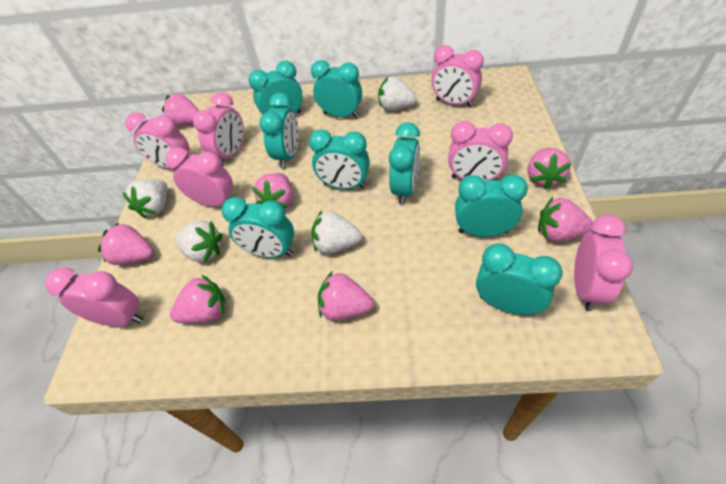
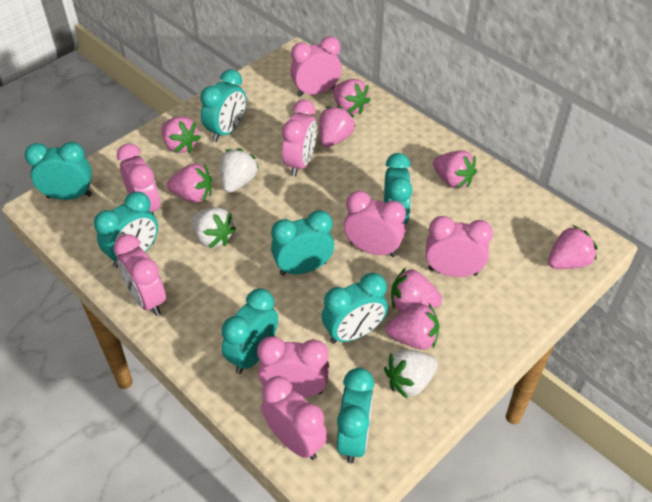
pink clock: [45,268,143,327] [125,112,190,169] [165,147,233,207] [193,92,244,166] [431,45,484,107] [448,121,513,181] [574,215,633,311] = 7 -> [114,234,166,316] [117,143,160,215] [257,336,329,398] [261,376,328,460] [282,100,317,177] [290,37,342,97] [344,191,406,257] [426,216,493,277] = 8
pink strawberry: [98,222,153,265] [162,93,199,126] [170,275,226,323] [252,173,292,209] [318,272,374,321] [527,148,572,190] [538,197,593,242] = 7 -> [162,117,201,153] [167,163,212,203] [319,106,356,147] [333,79,371,115] [386,304,439,350] [391,268,442,312] [433,150,477,189] [548,225,597,269] = 8
white strawberry: [122,179,168,219] [175,220,223,263] [311,211,362,254] [378,76,417,111] = 4 -> [192,207,236,248] [220,148,259,193] [384,349,438,398] = 3

